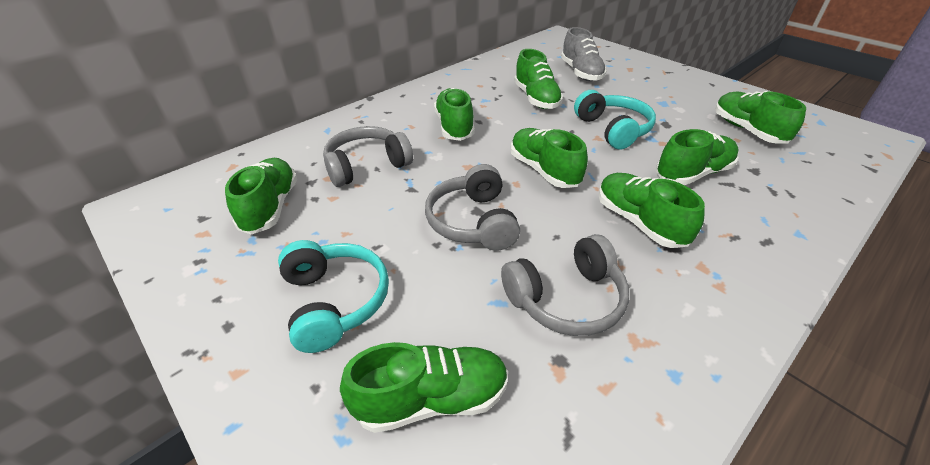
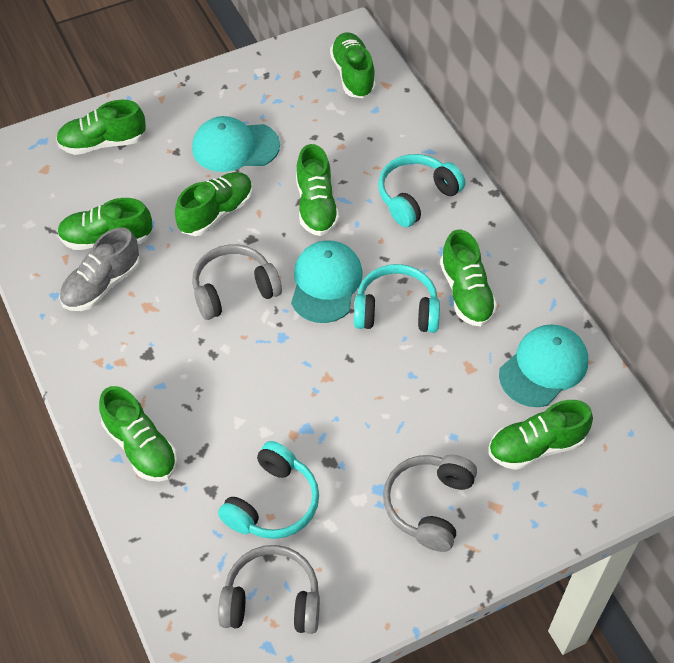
turquoise cap: none = 0 -> [192,116,280,172] [291,240,363,323] [499,324,588,407] = 3
turquoise headphones: [278,240,389,353] [574,90,656,150] = 2 -> [218,441,319,539] [354,264,440,333] [378,154,465,227] = 3

